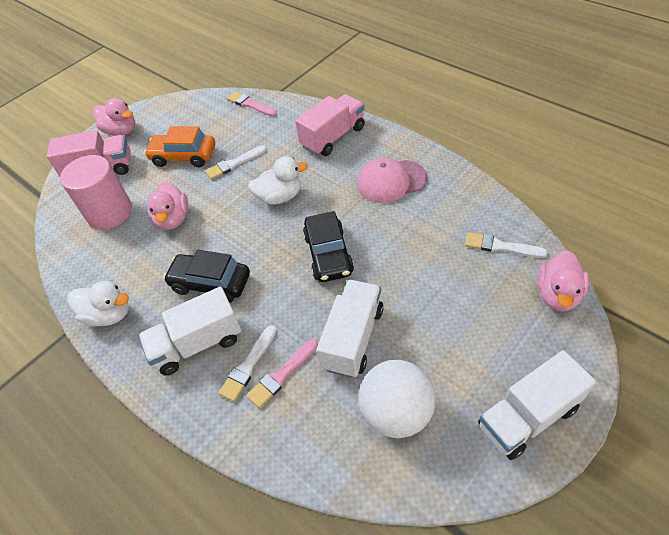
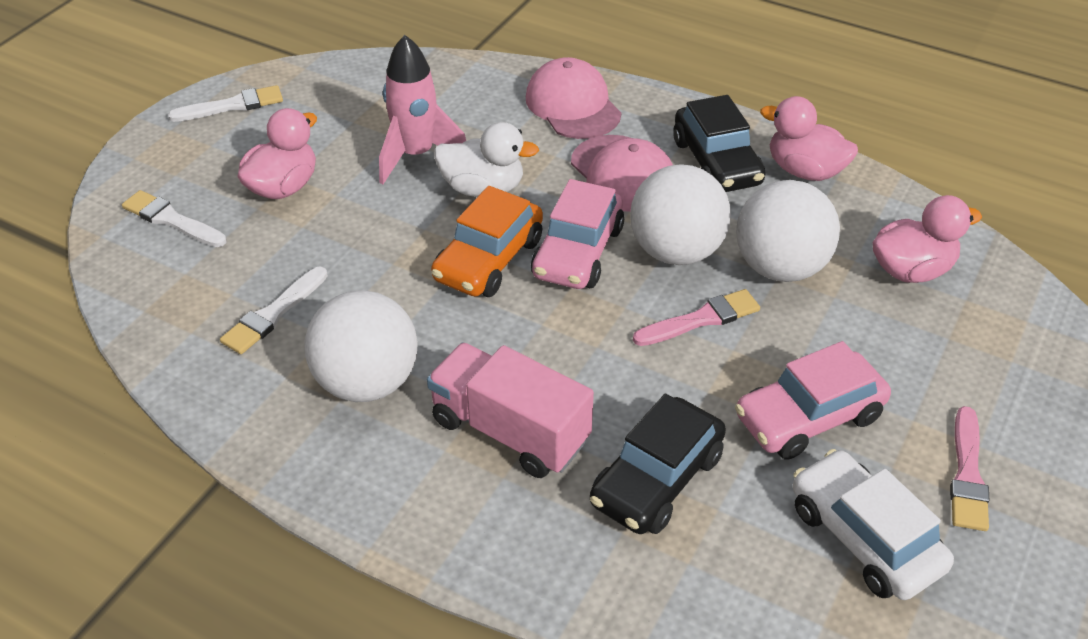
pink cap: [357,158,427,203] = 1 -> [526,57,621,139] [571,135,673,212] = 2
pink car: none = 0 -> [531,179,624,289] [735,341,891,460] = 2
pink cylinder: [60,155,132,230] = 1 -> none = 0
pink rocket: none = 0 -> [379,35,466,184] = 1
pink truck: [47,130,131,176] [295,94,365,156] = 2 -> [427,343,594,478] = 1
white ball: [359,360,436,438] = 1 -> [305,290,418,402] [630,164,731,265] [736,180,840,282] = 3
white car: none = 0 -> [793,449,954,600] = 1
white duck: [68,281,129,327] [248,156,308,205] = 2 -> [434,122,539,197] = 1
white truck: [139,287,242,376] [317,280,384,378] [478,350,596,460] = 3 -> none = 0

